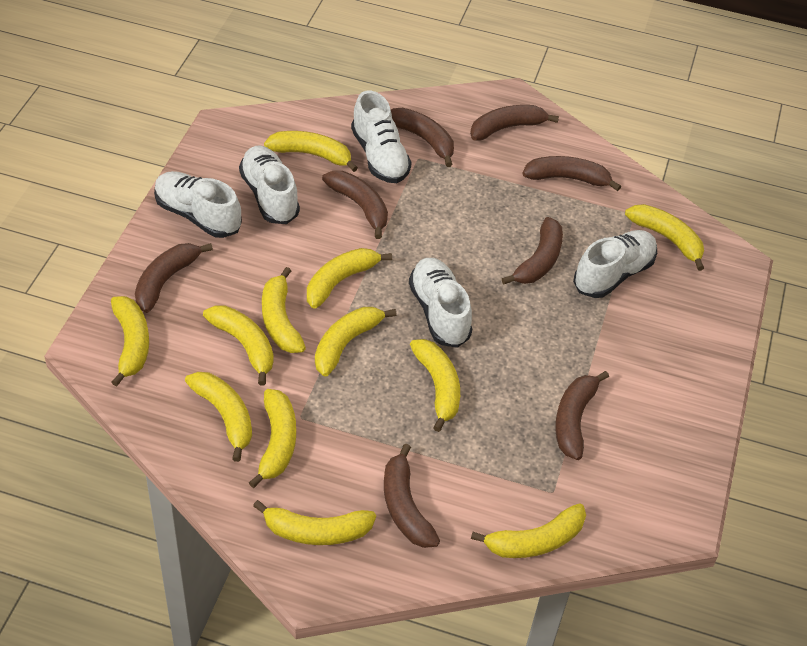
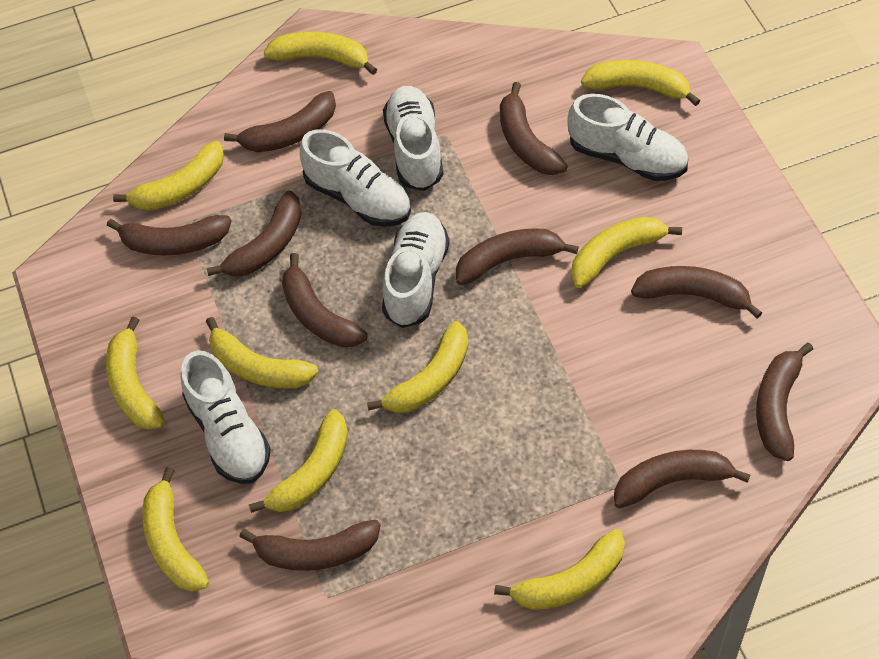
brown banana: [135,243,213,313] [322,171,388,239] [384,443,440,548] [391,108,454,167] [470,105,559,141] [502,217,563,284] [522,156,621,191] [555,371,609,460] = 8 -> [107,215,232,255] [206,191,302,277] [224,91,336,152] [239,520,381,571] [282,253,368,347] [456,228,579,285] [500,82,568,175] [614,450,750,509] [631,266,762,319] [756,343,813,461] = 10
yellow banana: [111,296,149,386] [185,372,252,462] [203,306,274,386] [249,389,296,488] [253,500,376,545] [262,267,306,353] [264,131,358,172] [307,248,392,309] [315,307,397,377] [410,339,460,432] [471,503,586,558] [625,204,704,271] = 12 -> [106,316,165,430] [113,141,224,210] [142,467,209,591] [206,317,318,388] [249,409,348,513] [264,31,377,75] [367,321,468,413] [494,529,625,610] [571,217,682,288] [581,60,701,106] = 10

